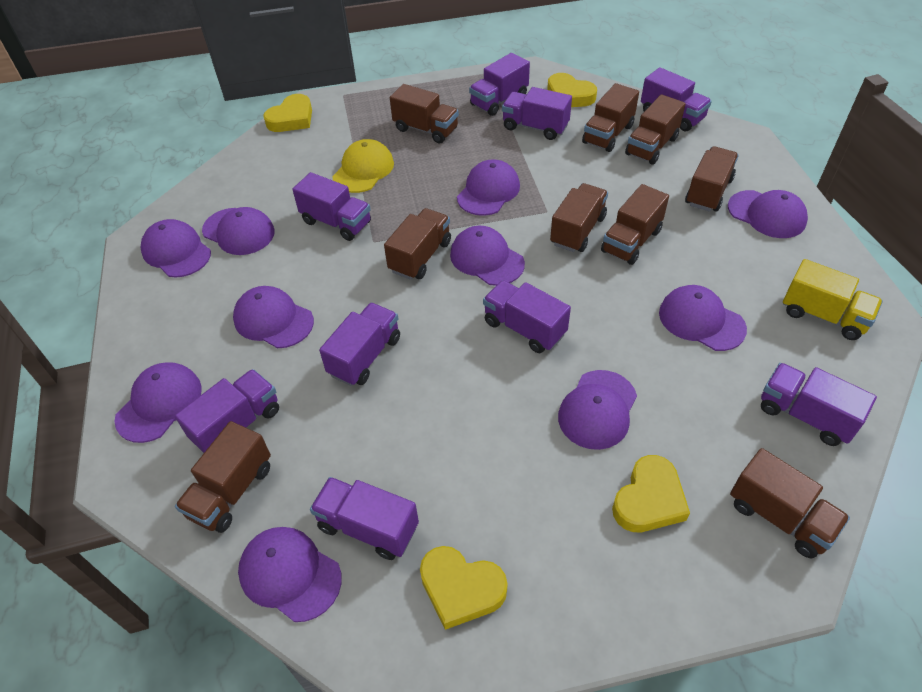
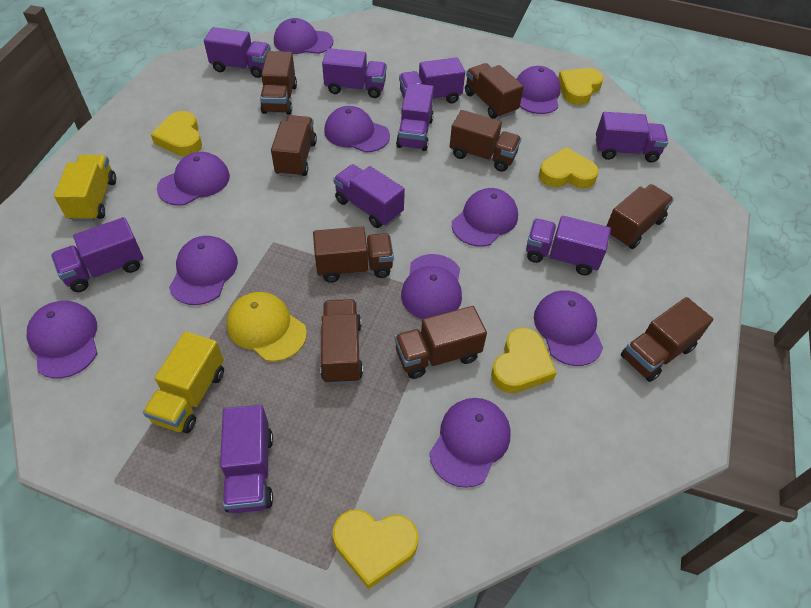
yellow heart: [263,94,312,132] [420,546,508,630] [547,73,597,107] [612,455,690,532] = 4 -> [151,111,202,156] [333,509,419,589] [491,328,557,393] [539,147,599,188] [558,68,604,105] = 5
yellow truck: [783,259,883,340] = 1 -> [54,155,116,221] [143,331,224,433] = 2

